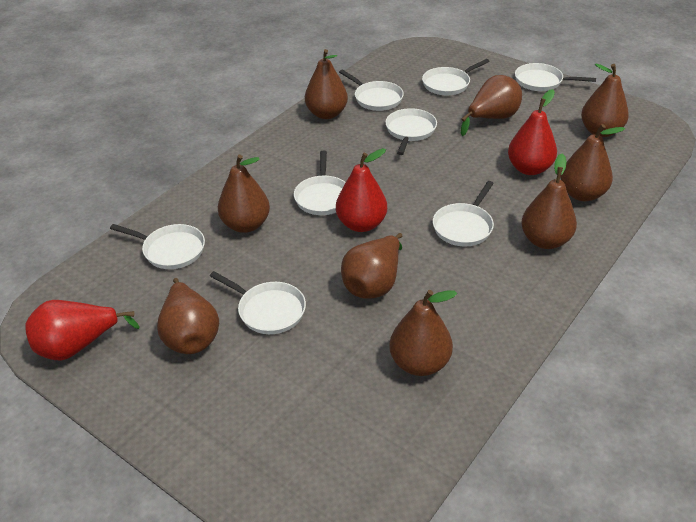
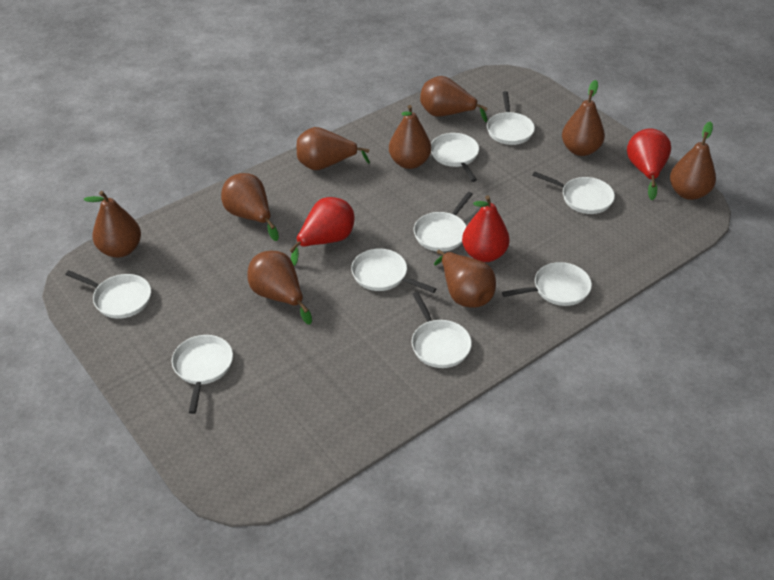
white pan: [110,224,205,269] [210,271,306,334] [294,151,346,215] [339,70,404,111] [385,108,437,155] [422,59,490,95] [433,181,494,246] [515,63,596,91] = 8 -> [65,270,151,319] [172,335,233,414] [351,248,436,293] [412,292,472,368] [414,192,473,252] [431,133,479,182] [487,91,535,145] [502,262,592,306] [532,171,615,214] = 9

